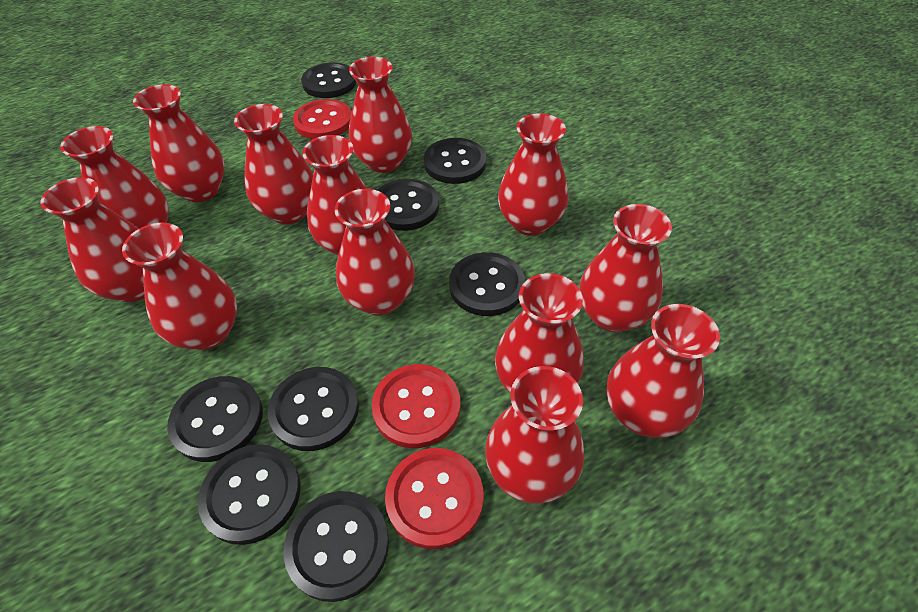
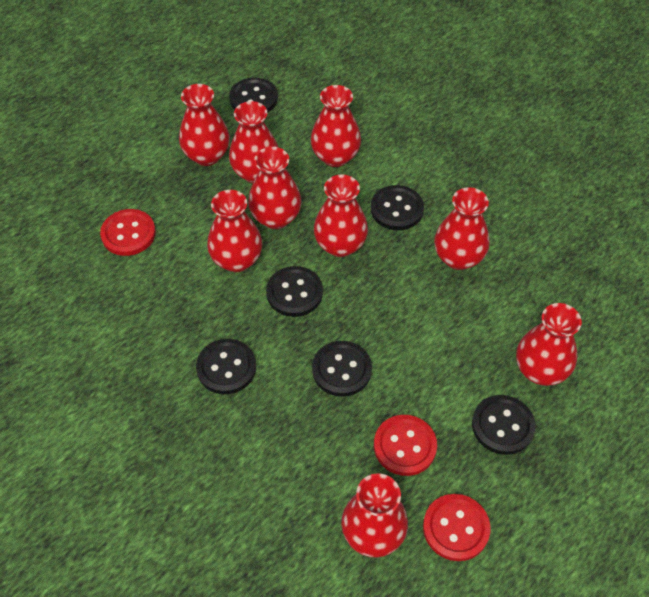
black button: [167,376,263,462] [198,444,300,545] [268,367,359,451] [284,491,389,602] [301,62,356,98] [377,179,439,231] [424,138,487,184] [449,252,525,316] = 8 -> [196,339,256,394] [229,78,278,113] [266,266,323,317] [312,341,372,397] [371,185,424,230] [472,395,535,455] = 6
red vase: [41,177,145,302] [60,126,169,229] [122,223,237,350] [133,84,225,202] [234,104,313,224] [302,135,368,256] [335,189,415,315] [349,57,412,173] [485,366,584,504] [495,273,584,394] [498,113,569,236] [579,204,672,332] [607,304,720,438] = 13 -> [179,84,230,166] [207,190,262,272] [229,101,278,183] [248,147,302,229] [311,85,361,167] [314,174,368,257] [341,473,408,558] [434,187,489,270] [516,303,582,386] = 9

